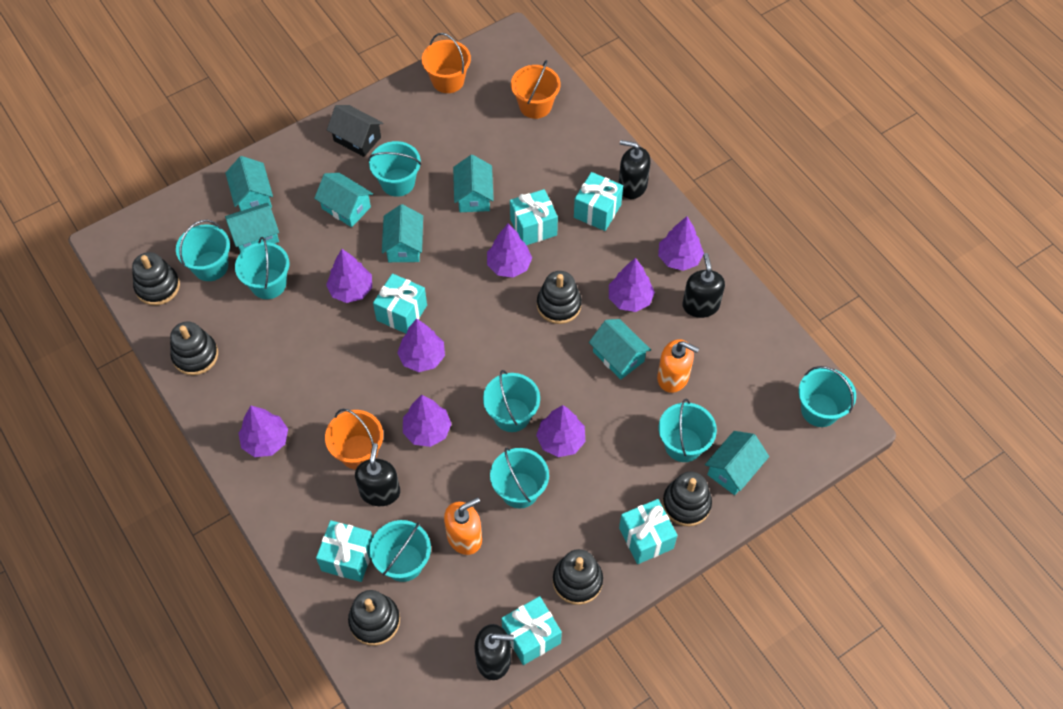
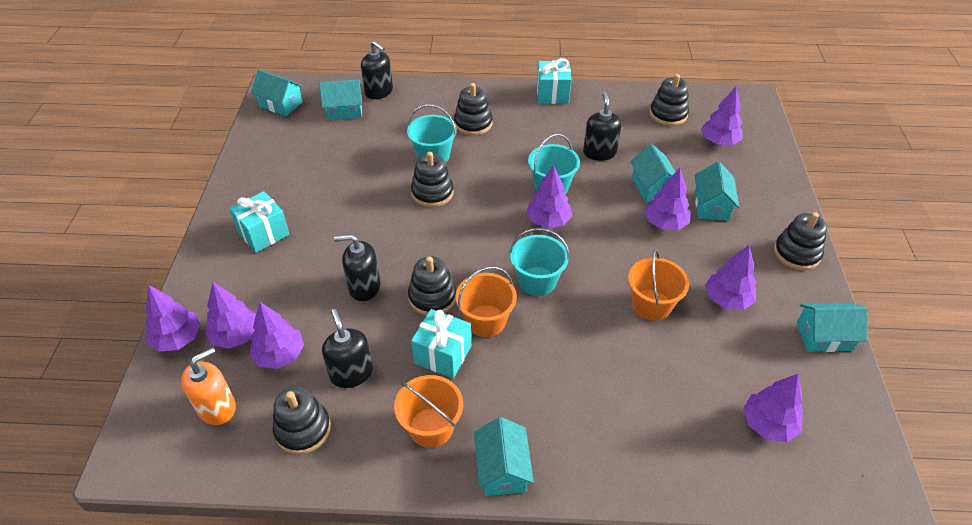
black house: [327,105,383,157] = 1 -> none = 0
orange soap dispenser: [444,497,482,555] [657,339,699,393] = 2 -> [181,347,236,425] = 1
turquoise bucket: [176,220,230,281] [235,237,289,299] [368,141,421,197] [370,520,431,582] [483,370,540,432] [490,447,549,508] [658,399,717,462] [799,366,856,427] = 8 -> [407,104,457,163] [509,228,570,296] [528,134,580,194] = 3
turquoise gift: [316,520,373,582] [373,273,427,334] [502,596,562,665] [510,189,558,245] [574,172,623,231] [619,499,677,564] = 6 -> [229,191,289,253] [411,309,471,378] [537,58,571,104] = 3
turquoise house: [225,203,279,253] [226,156,273,211] [314,173,373,227] [382,204,423,262] [453,155,494,212] [589,319,651,380] [705,431,769,495] = 7 -> [251,69,303,116] [319,79,362,120] [474,417,534,496] [630,144,675,203] [695,161,739,221] [797,303,868,352] = 6

